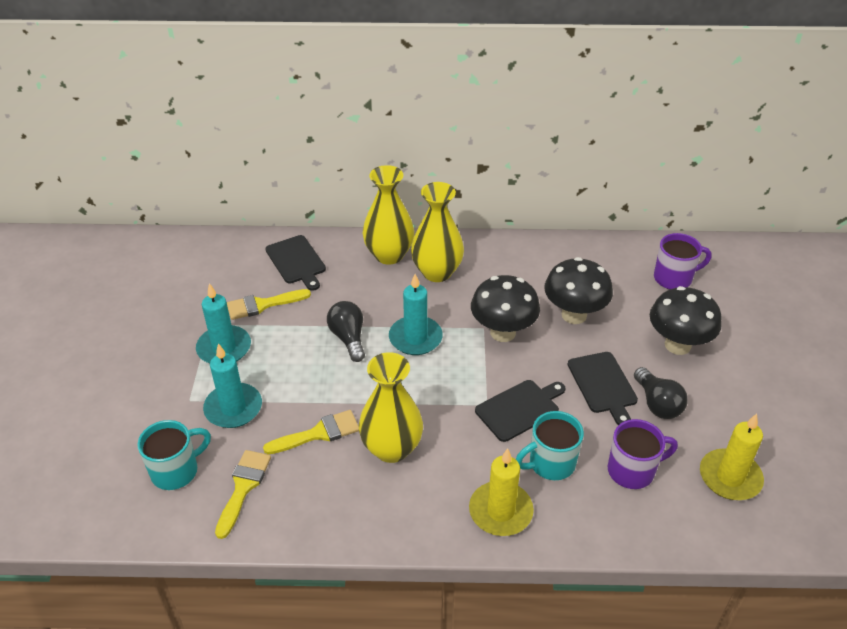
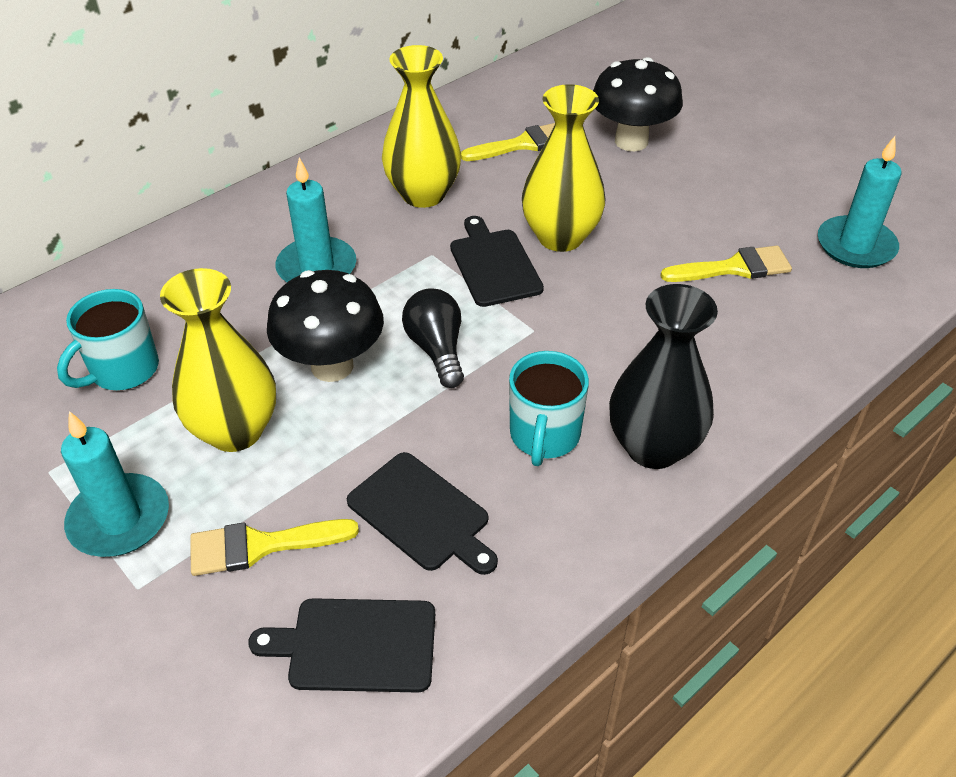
black light bulb: [327,301,365,362] [634,367,688,419] = 2 -> [402,288,464,388] = 1
black mushroom: [471,275,540,342] [544,257,613,324] [650,286,722,355] = 3 -> [267,270,384,382] [593,57,683,151] = 2
black vase: none = 0 -> [609,284,718,469] = 1
purple mug: [608,419,678,489] [654,233,712,289] = 2 -> none = 0
yellow candle: [469,449,534,536] [700,414,764,500] = 2 -> none = 0

